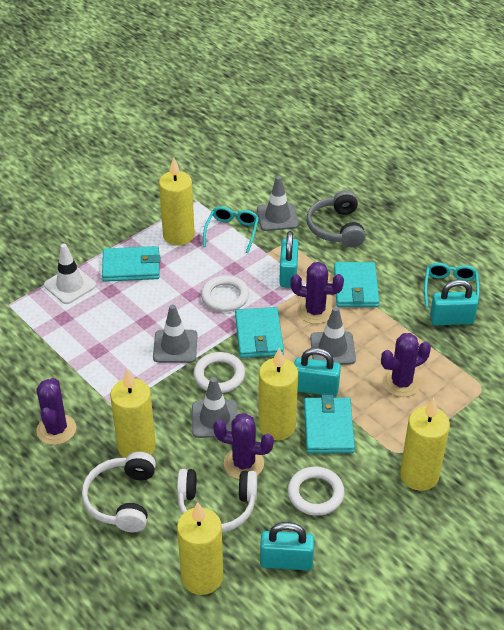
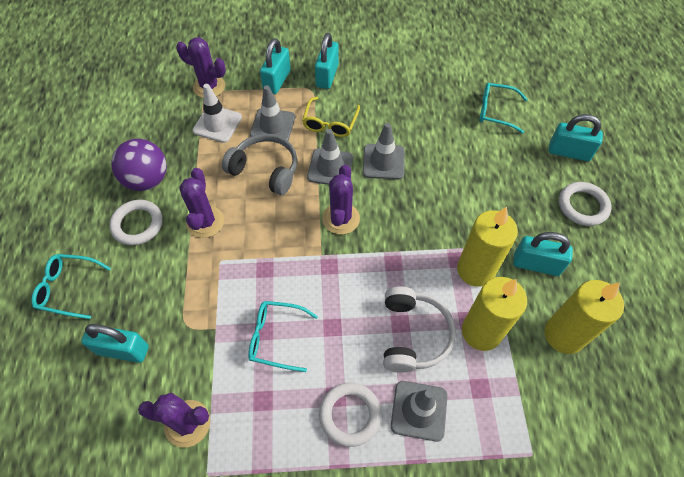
purple ball: none = 0 -> [111,139,167,191] = 1
turquoise glasses: [203,206,259,253] [424,263,480,307] = 2 -> [31,254,111,319] [248,301,318,372] [480,83,528,133] = 3
turquoise padlock: [260,522,314,570] [279,231,298,287] [294,348,341,396] [430,279,478,325] = 4 -> [81,324,149,363] [260,38,291,94] [315,33,339,89] [513,232,573,276] [549,114,603,161] = 5
turquoise wallet: [102,246,160,282] [235,307,284,358] [304,395,355,453] [334,262,379,307] = 4 -> none = 0
white headphones: [82,452,156,532] [177,469,257,532] = 2 -> [383,286,456,373] = 1
yellow candle: [110,369,156,458] [159,158,195,245] [177,502,223,595] [258,348,298,440] [400,398,450,491] = 5 -> [457,207,518,287] [462,277,527,351] [545,280,624,354] = 3
yellow glasses: none = 0 -> [302,97,360,137] = 1

